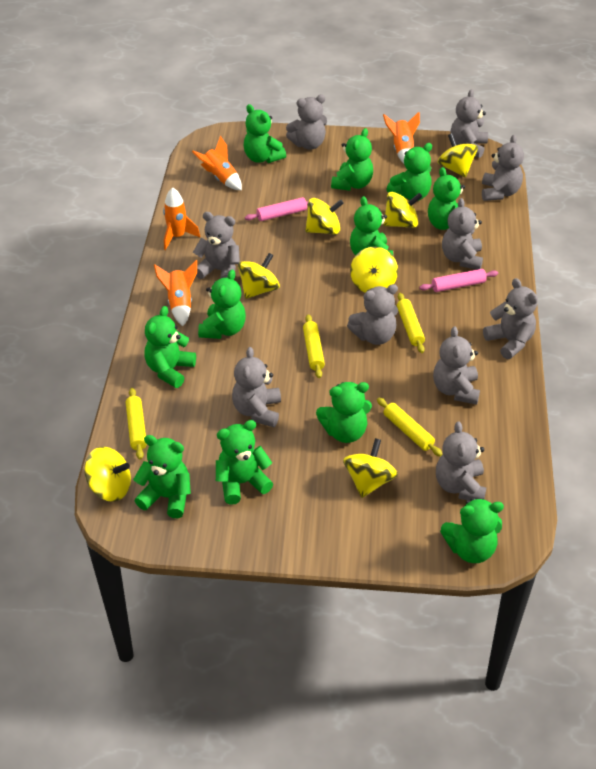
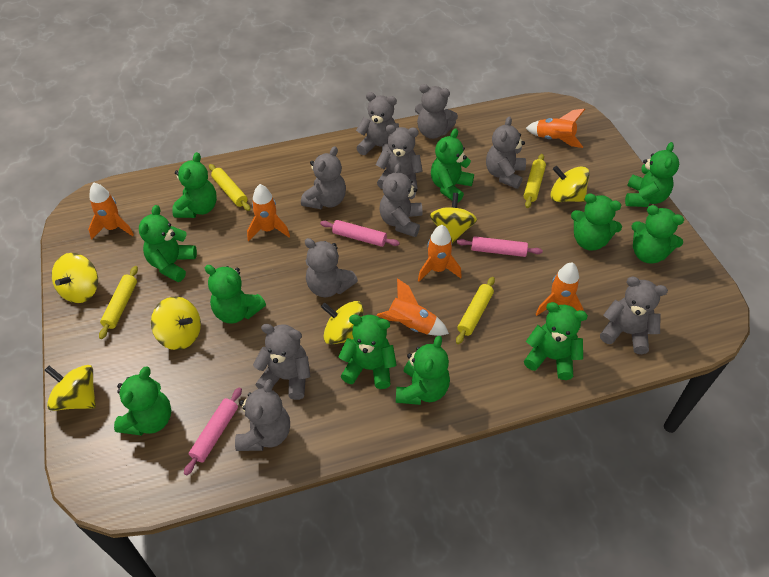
orange rocket: [154,260,197,326] [163,187,200,250] [192,136,242,190] [383,112,420,164] = 4 -> [88,183,134,239] [247,184,290,241] [376,278,449,336] [418,225,462,282] [526,109,585,148] [536,262,584,316] = 6
pink rolling pin: [245,197,308,221] [419,269,498,292] = 2 -> [184,388,242,475] [320,220,400,247] [457,236,543,257] = 3
yellow spinning top: [84,447,131,502] [238,253,280,299] [305,198,344,235] [343,438,398,498] [350,247,398,293] [383,192,422,228] [437,134,478,178] = 7 -> [44,365,96,411] [52,253,98,303] [151,297,201,350] [321,301,364,345] [430,193,477,243] [550,166,590,202] = 6

